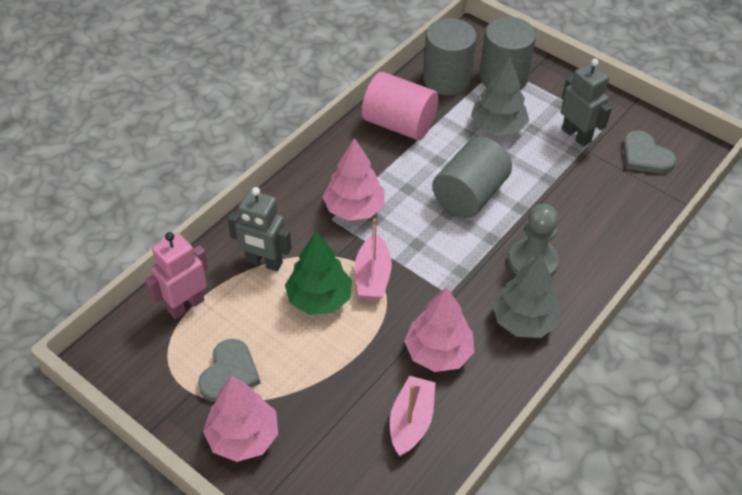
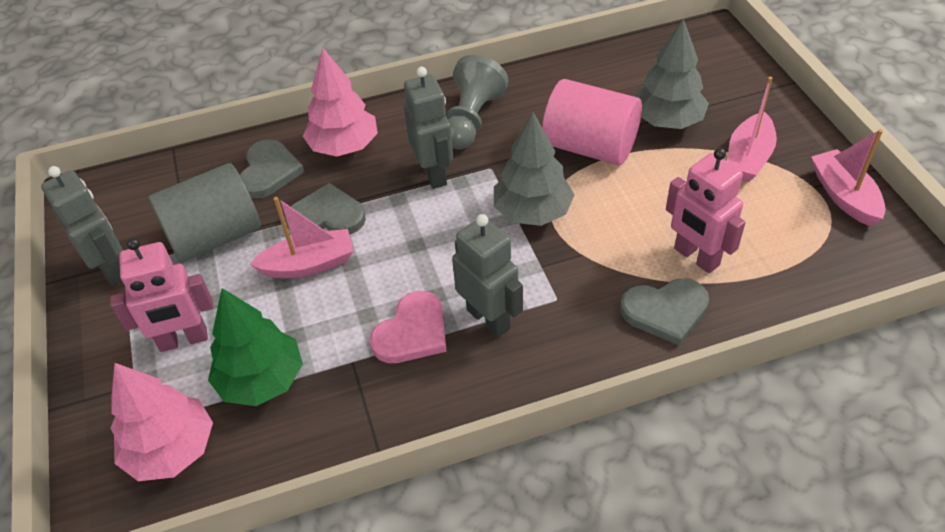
grey cylinder: [423,18,477,95] [432,136,512,218] [480,17,536,90] = 3 -> [148,163,261,263] = 1
grey heart: [198,339,261,402] [623,131,676,174] = 2 -> [240,139,304,199] [285,183,366,235] [620,278,709,346] = 3
grey robot: [228,187,291,271] [561,59,612,147] = 2 -> [41,166,123,286] [404,66,453,189] [452,214,523,338] = 3
pink boat: [355,218,392,300] [390,376,436,456] = 2 -> [250,197,353,278] [727,77,777,182] [811,129,886,226] = 3
pink heart: none = 0 -> [370,291,447,363] = 1
pink robot: [145,232,209,319] = 1 -> [110,238,213,352] [666,148,746,273] = 2
pink tree: [203,375,278,462] [323,138,384,221] [404,287,474,372] = 3 -> [111,363,213,481] [303,48,378,157] = 2

